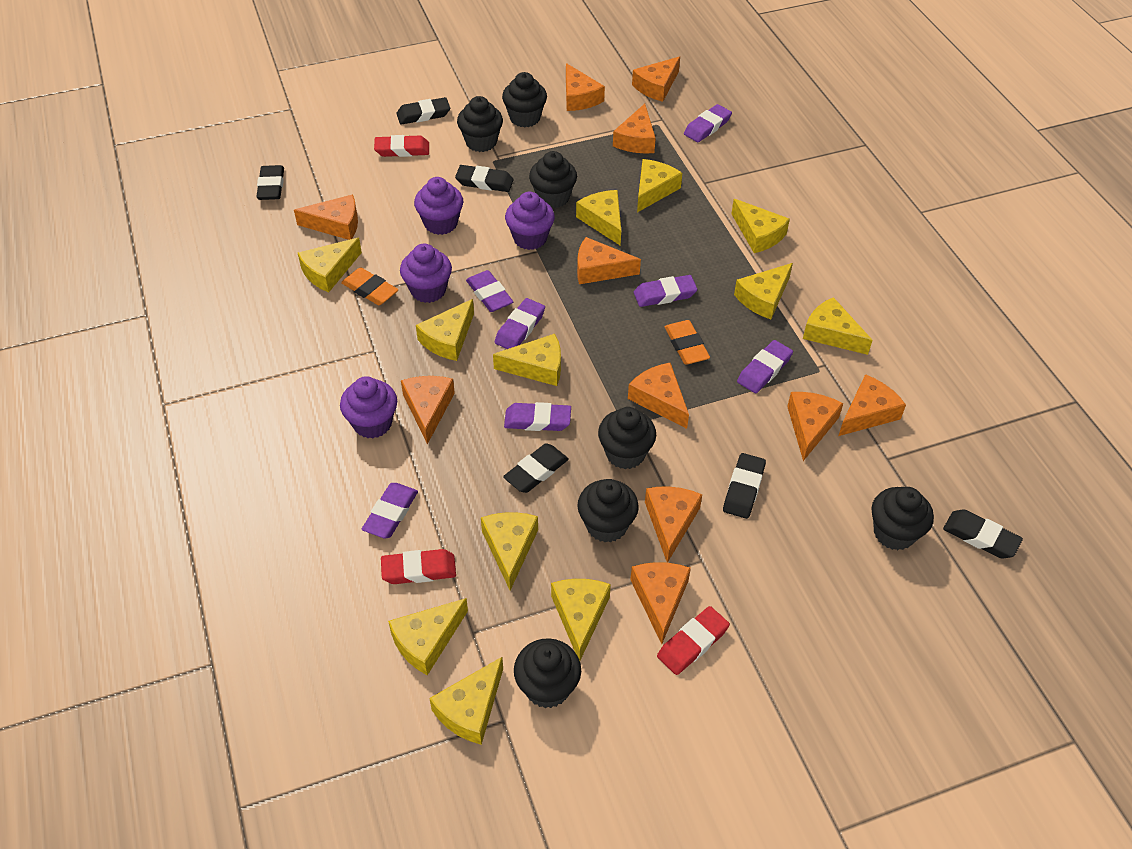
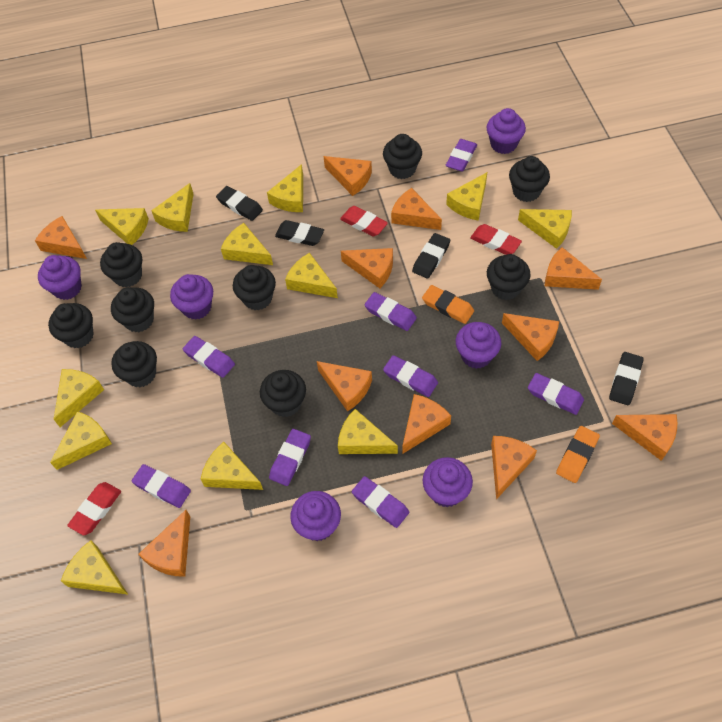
black cupcake: [457,96,503,152] [502,72,547,128] [514,638,581,708] [529,151,577,208] [577,479,639,543] [598,407,656,469] [871,487,934,550] = 7 -> [48,303,94,348] [100,242,142,287] [111,287,154,332] [111,341,157,387] [233,265,276,310] [260,370,306,417] [383,134,422,179] [487,254,531,300] [509,156,550,202] = 9
black eraser: [256,165,284,200] [396,97,450,125] [455,165,513,192] [503,443,569,493] [723,453,766,519] [943,509,1023,558] = 6 -> [216,186,263,221] [275,220,324,246] [412,233,450,279] [609,352,644,405] = 4
purple cupcake: [340,376,397,438] [400,244,452,303] [414,177,463,235] [505,192,555,250] = 4 -> [38,255,82,300] [170,274,213,320] [290,491,341,541] [423,457,473,507] [456,322,501,369] [486,108,526,154] = 6
purple eraser: [362,483,418,538] [466,270,513,312] [495,298,545,349] [504,402,571,431] [634,275,697,307] [684,104,732,142] [737,340,793,393] = 7 -> [132,464,191,508] [183,336,235,378] [269,429,311,486] [352,476,409,528] [364,292,417,331] [383,355,438,397] [445,139,477,172] [528,373,584,415] = 8

